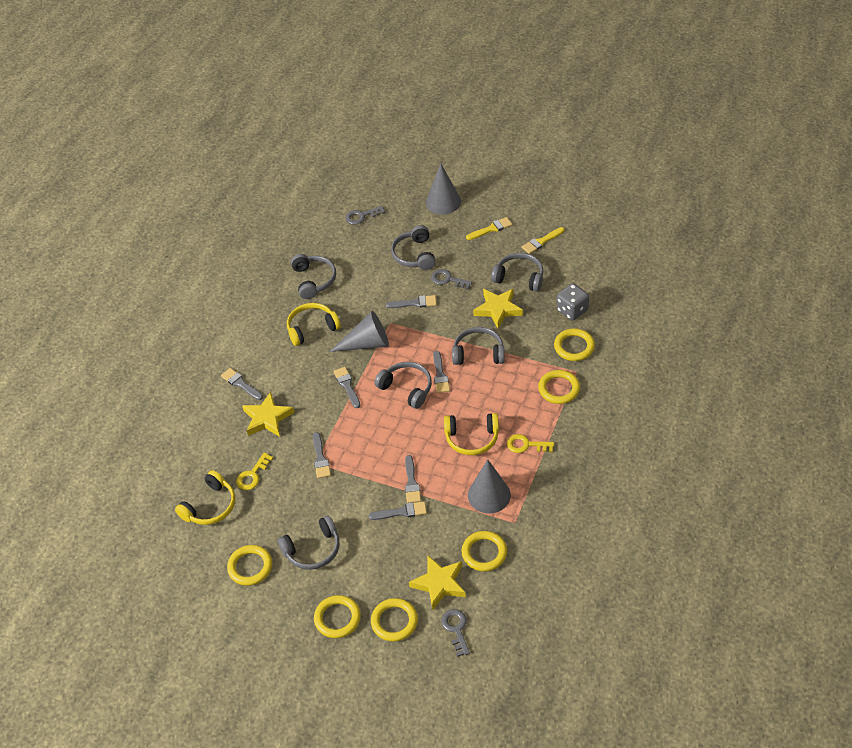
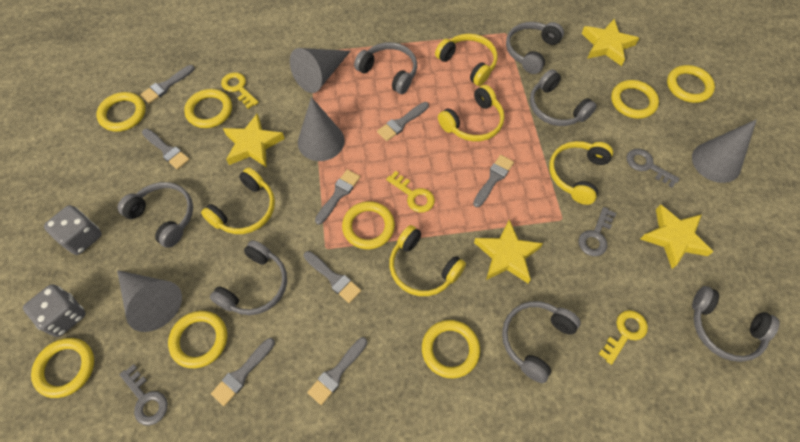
grey brush: [221,368,263,400] [313,432,331,478] [333,367,360,408] [369,501,427,520] [386,295,437,308] [405,455,421,503] [433,351,450,393] = 7 -> [140,65,195,104] [142,128,190,170] [211,338,275,406] [304,251,361,303] [307,337,367,405] [315,170,360,225] [377,102,429,141] [473,155,514,207] = 8
grey cone: [330,311,389,352] [426,163,461,215] [468,459,511,513] = 3 -> [117,270,182,332] [290,48,350,93] [298,97,345,161] [692,119,757,183] = 4
grey dice: [557,283,589,321] = 1 -> [23,284,86,337] [44,205,102,255] = 2
grey headphones: [278,515,339,570] [291,254,336,299] [375,362,432,409] [391,225,436,270] [452,327,505,365] [491,253,544,292] = 6 -> [118,182,193,248] [210,240,287,315] [354,42,417,94] [502,301,581,383] [506,22,564,74] [530,69,597,126] [692,286,780,362] = 7
yellow brush: [466,217,512,240] [522,227,564,254] = 2 -> none = 0
yellow headphones: [175,470,235,525] [287,303,341,346] [444,413,499,455] = 3 -> [201,167,275,234] [389,225,466,296] [435,34,497,86] [438,85,505,141] [549,141,613,205] = 5
yellow key: [236,452,273,490] [507,434,554,453] = 2 -> [221,72,259,109] [386,171,435,212] [599,310,648,365] = 3
yellow ring: [227,545,272,586] [314,595,361,638] [371,598,418,642] [461,531,507,571] [538,370,580,404] [554,328,595,361] = 6 -> [31,338,94,398] [96,92,146,132] [168,311,227,368] [184,89,232,128] [342,201,395,250] [422,320,480,378] [611,80,659,119] [667,65,715,103] = 8
yellow star: [242,392,294,437] [409,555,466,610] [473,288,523,328] = 3 -> [223,114,285,168] [474,220,543,283] [581,19,639,66] [640,204,714,269] = 4

